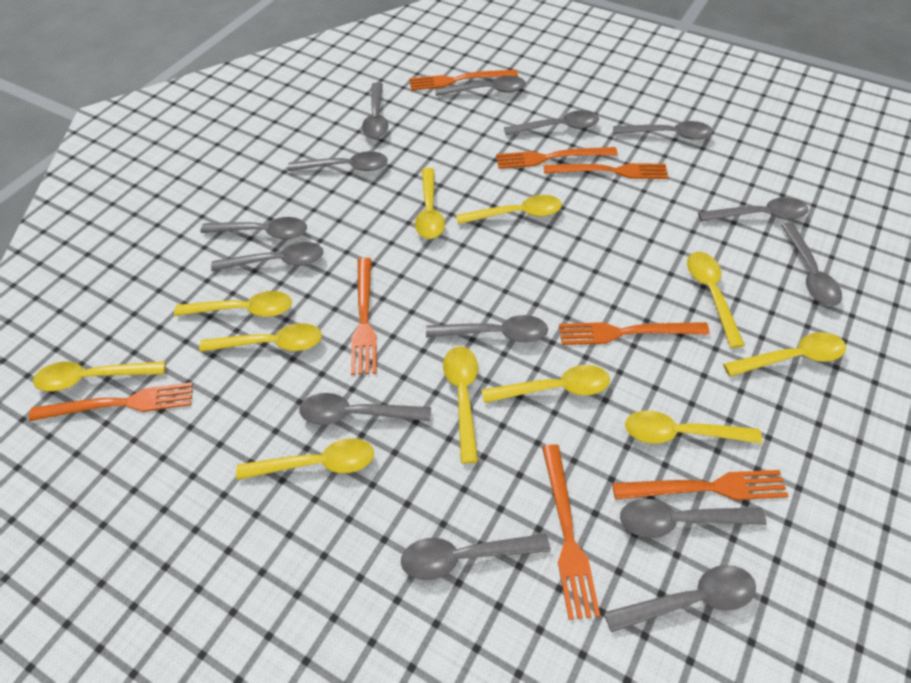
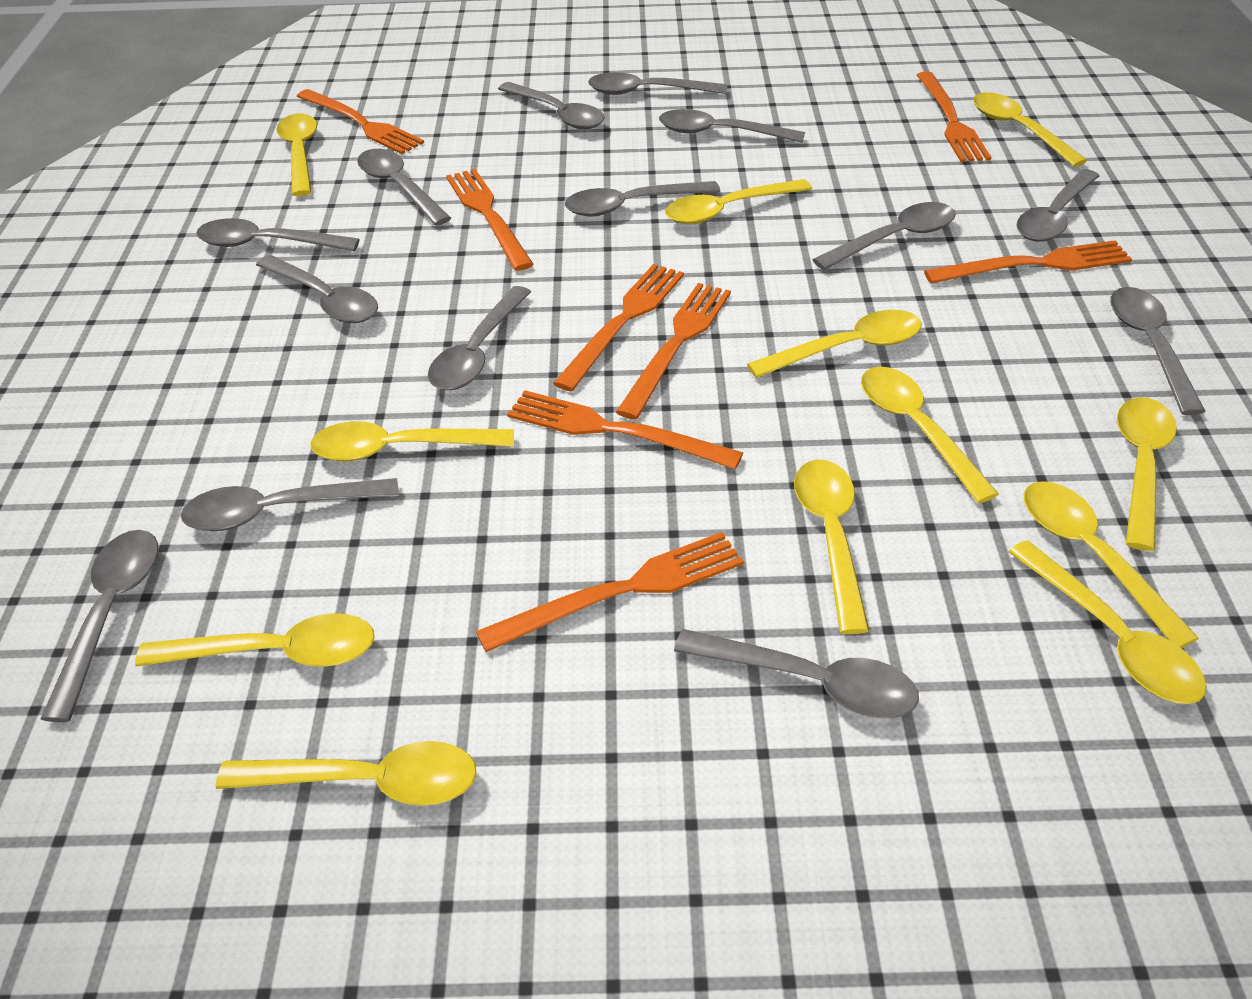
yellow spoon: [33,361,166,392] [174,291,292,317] [199,323,322,352] [236,438,374,480] [415,168,445,239] [443,346,478,464] [456,195,562,224] [482,365,610,403] [625,410,762,444] [687,252,745,348] [723,332,846,377] = 11 -> [135,613,375,667] [216,741,477,806] [276,113,317,196] [310,421,514,461] [665,179,812,224] [747,310,922,378] [794,460,869,634] [861,367,999,503] [973,92,1088,167] [1008,540,1206,704] [1024,481,1199,648] [1117,397,1177,551] = 12

